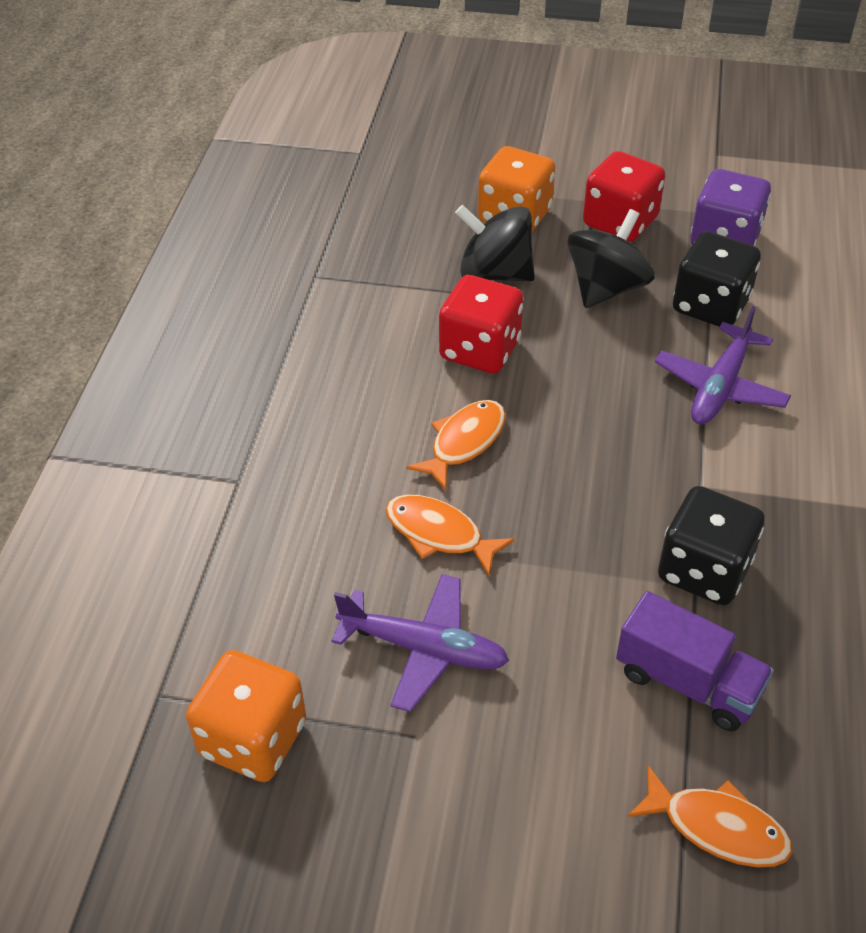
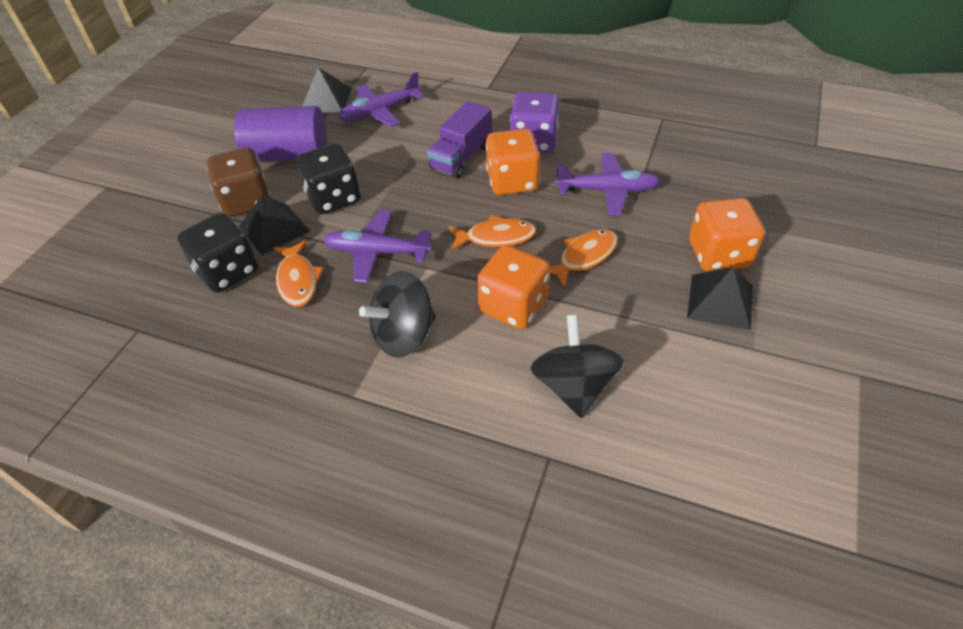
black pyramid: none = 0 -> [239,195,310,255] [303,67,352,113] [687,267,753,330] = 3
brown dice: none = 0 -> [206,147,271,217] = 1
orange dice: [186,650,306,782] [478,146,555,232] = 2 -> [477,245,550,329] [485,129,540,195] [689,198,765,272] = 3
purple cylinder: none = 0 -> [234,106,327,161] = 1
purple plane: [332,574,509,712] [655,306,791,424] = 2 -> [323,210,432,283] [338,72,424,127] [555,153,660,215] = 3
red dice: [439,275,523,374] [583,151,665,242] = 2 -> none = 0

